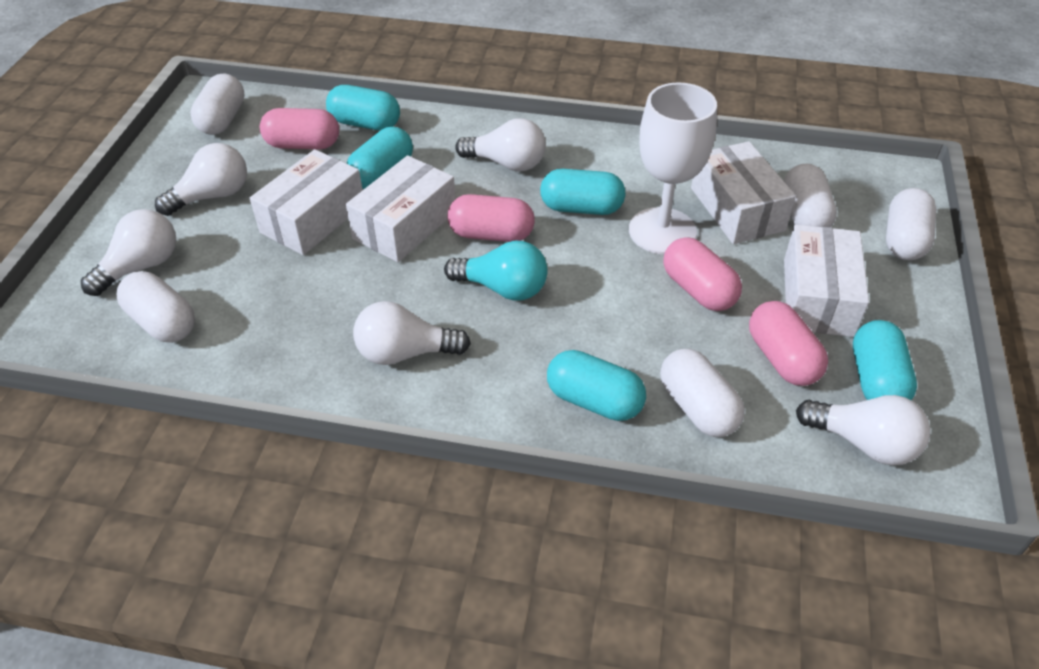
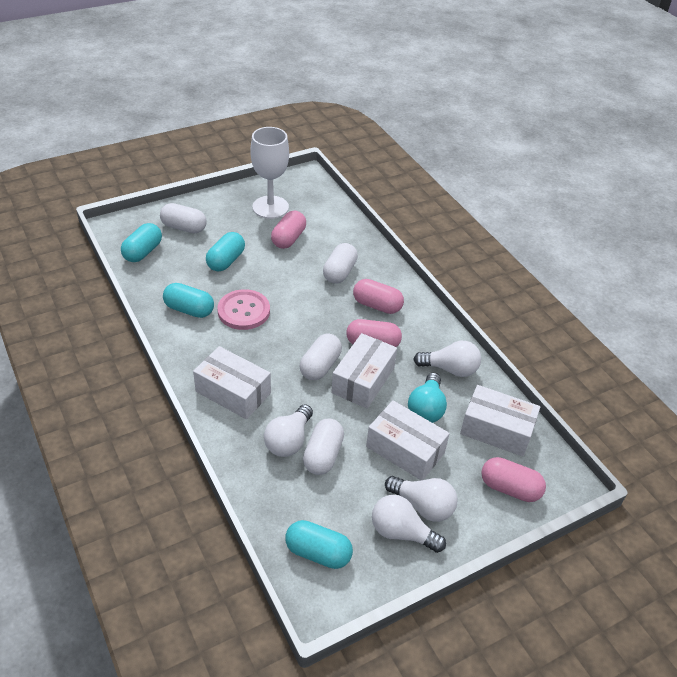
pink button: none = 0 -> [217,289,270,330] = 1
turquoise capsule: [326,85,400,131] [346,127,413,189] [540,169,625,215] [547,350,646,421] [853,320,917,400] = 5 -> [121,223,162,262] [163,283,214,318] [206,232,245,271] [285,520,353,569] = 4
white capsule: [117,271,195,343] [190,74,245,135] [660,349,745,437] [784,163,837,227] [886,188,936,260] = 5 -> [160,203,207,233] [300,334,342,380] [303,419,344,475] [323,243,358,284] = 4
white light bulb: [81,209,176,296] [155,143,247,216] [353,301,471,365] [455,118,546,171] [796,395,930,466] = 5 -> [264,404,313,457] [372,495,446,553] [385,476,457,522] [413,341,481,377] = 4

